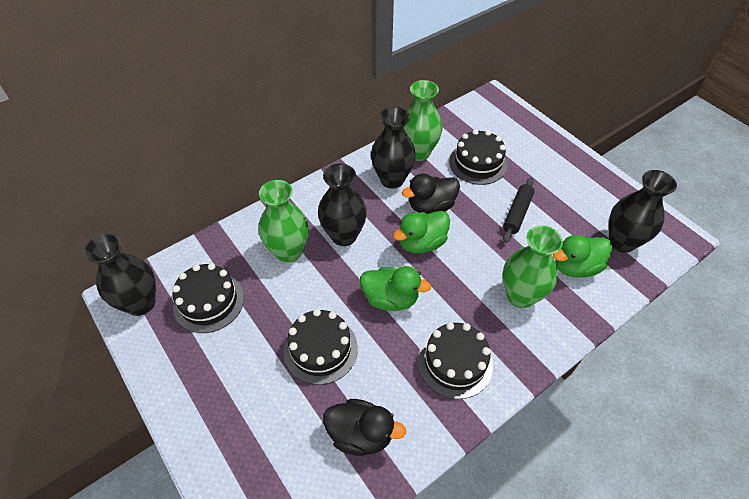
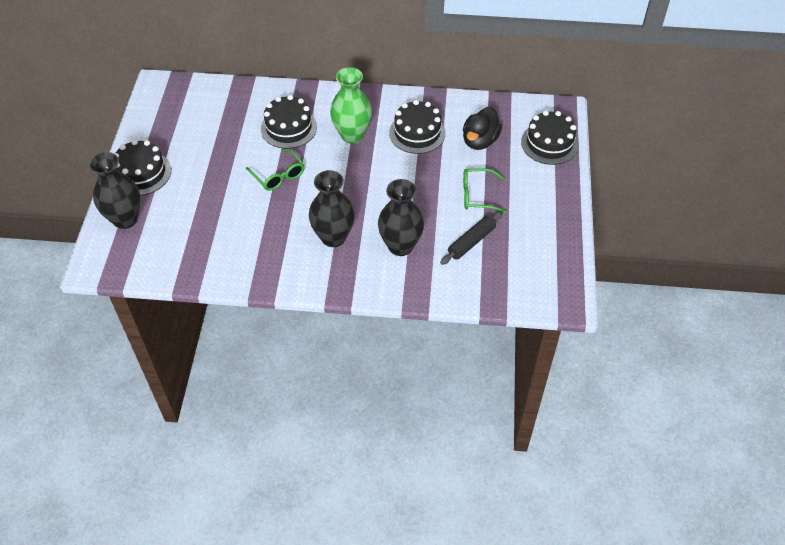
black duck: [323,399,406,456] [402,174,460,214] = 2 -> [463,107,502,150] = 1
black vase: [83,233,156,316] [318,164,367,246] [371,107,416,189] [609,170,677,253] = 4 -> [89,152,140,229] [309,170,355,247] [378,179,424,256] = 3
green duck: [360,266,431,311] [393,211,450,254] [553,235,612,278] = 3 -> none = 0
green glasses: none = 0 -> [246,149,305,191] [463,168,507,213] = 2
green vase: [259,180,309,263] [404,80,442,161] [503,226,563,308] = 3 -> [330,67,372,144] = 1

